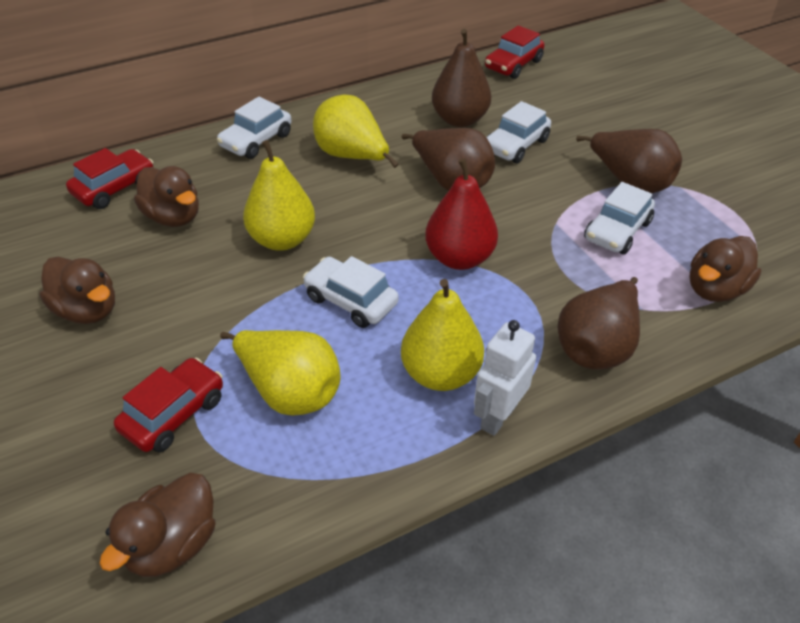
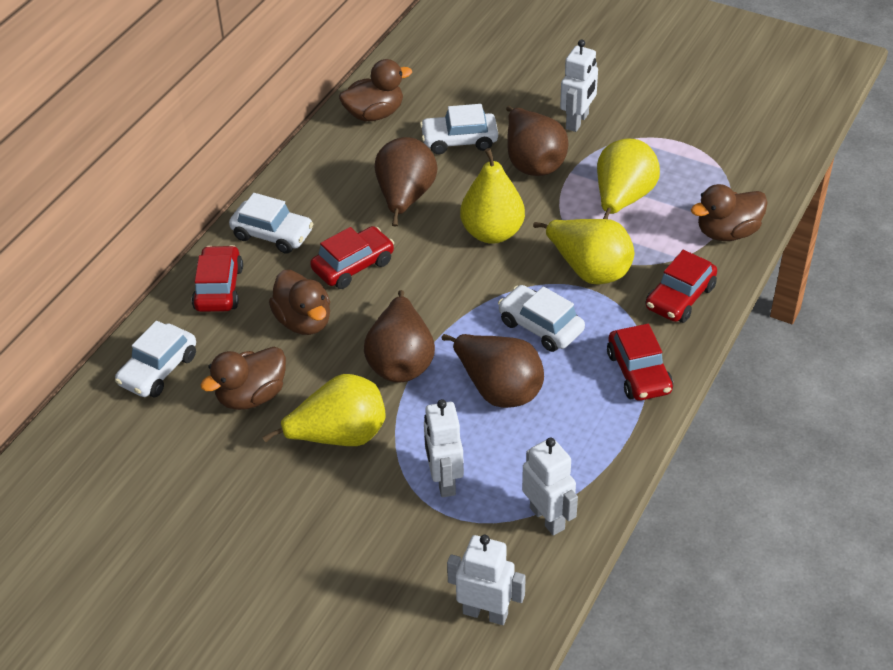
red car: [66,148,154,209] [114,358,223,452] [485,25,545,79] = 3 -> [192,245,243,312] [310,226,394,289] [607,324,673,401] [646,250,717,323] = 4
red pear: [425,158,498,270] = 1 -> none = 0
white robot: [474,320,536,436] = 1 -> [424,399,464,497] [447,535,526,625] [522,438,578,535] [560,39,598,132] = 4

